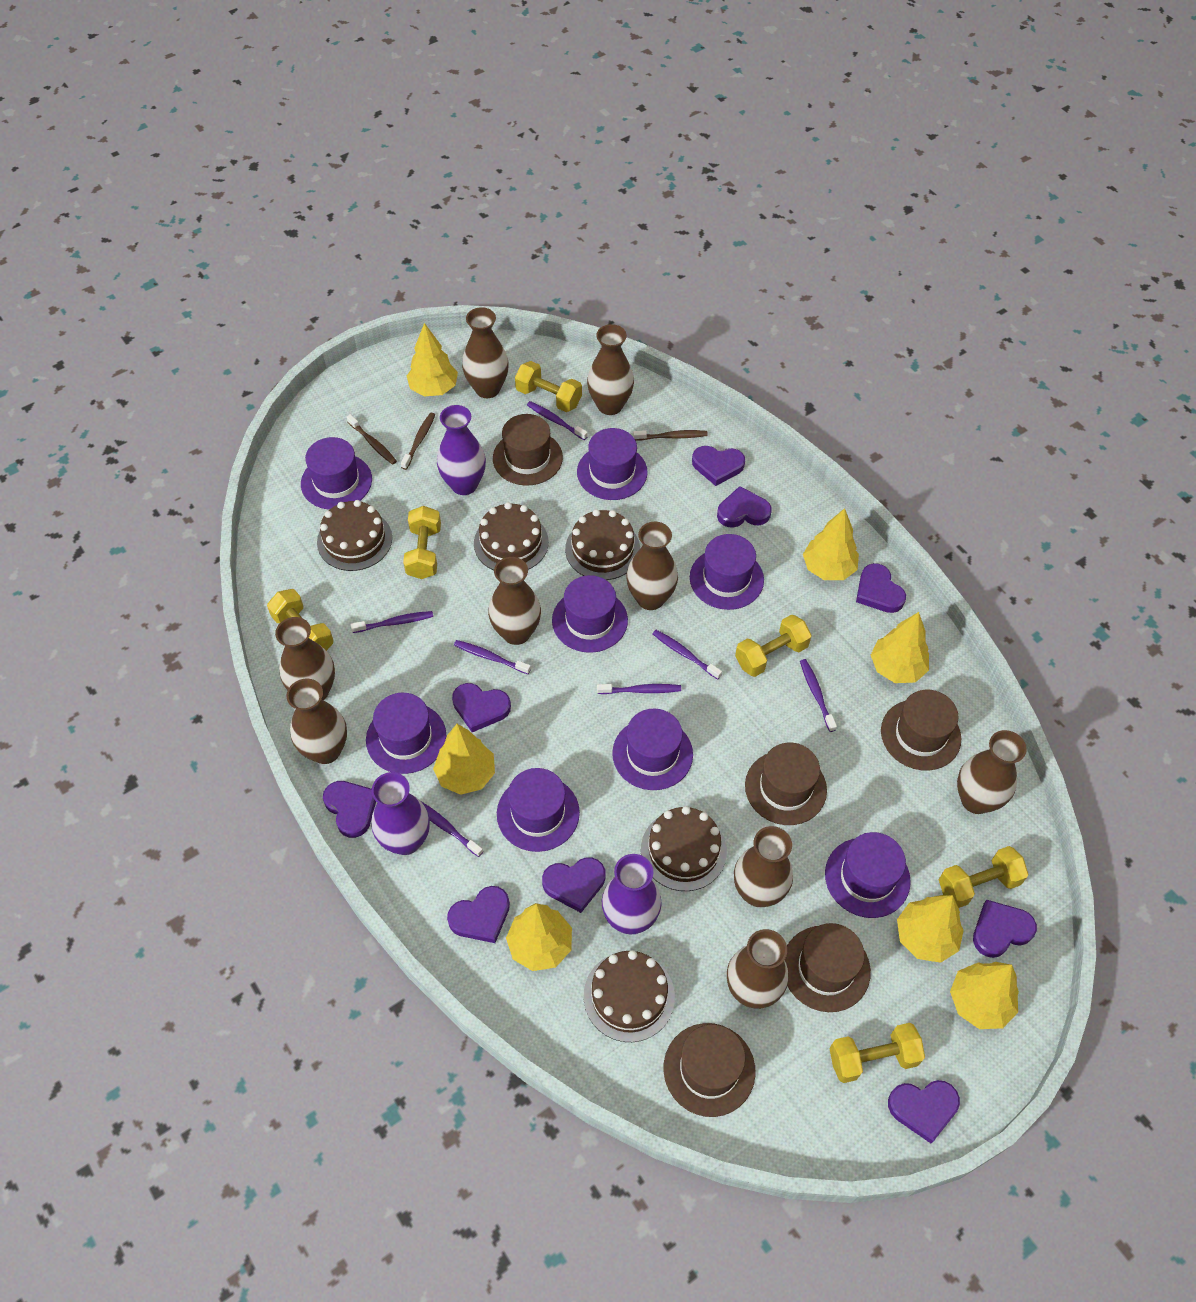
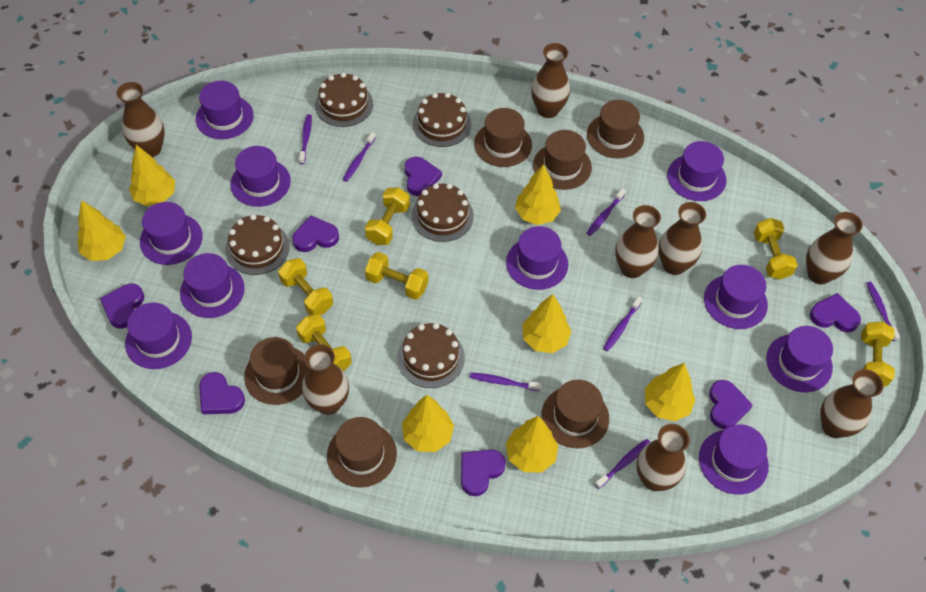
brown hat: [493,414,563,486] [664,1023,756,1117] [745,743,827,825] [785,923,871,1012] [881,690,962,771] = 5 -> [244,337,309,405] [327,417,397,488] [474,108,532,167] [533,130,592,190] [541,380,609,448] [587,100,644,158] = 6
brown toothbrush: [346,414,397,465] [401,413,435,470] [633,430,708,441] = 3 -> none = 0
brown vase: [275,617,335,700] [286,679,347,764] [462,307,509,398] [488,557,541,645] [587,324,634,415] [626,522,678,610] [727,929,788,1009] [734,826,793,907] [957,730,1027,814] = 9 -> [116,82,165,157] [302,344,349,415] [531,43,570,118] [615,205,661,278] [637,424,690,491] [659,202,706,275] [806,212,863,284] [820,369,884,438] = 8
purple hat: [301,437,372,510] [366,693,446,774] [497,768,580,852] [552,575,628,653] [577,428,648,500] [612,709,693,790] [690,534,764,610] [825,832,911,918] = 8 -> [125,302,192,369] [140,202,203,265] [180,253,245,318] [196,81,254,139] [231,146,291,207] [506,226,568,290] [667,141,726,201] [699,424,769,495] [704,265,768,329] [766,326,833,392] = 10
purple heart: [323,781,376,838] [447,886,510,943] [452,683,511,732] [542,857,605,913] [692,446,745,486] [717,486,772,528] [856,563,906,613] [888,1080,960,1143] [973,900,1037,958] = 9 -> [100,283,144,329] [199,372,245,414] [292,215,339,252] [404,157,442,196] [461,449,506,496] [709,380,753,429] [810,293,861,332] = 7
purple vase: [372,772,430,855] [437,405,486,495] [602,854,662,934] = 3 -> none = 0

